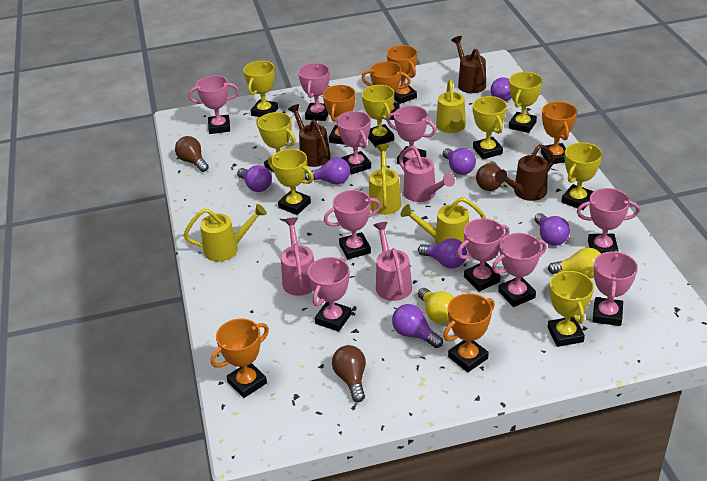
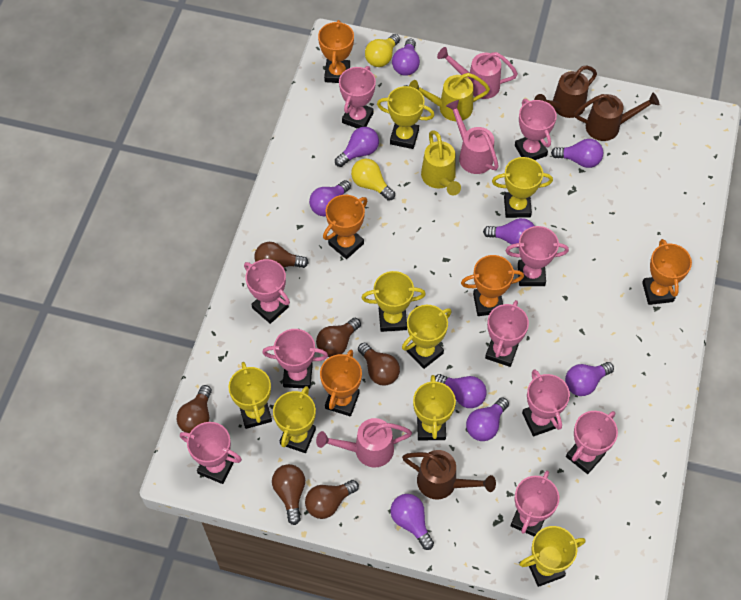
brown light bulb: [175,136,209,172] [332,345,366,402] [476,161,502,191] = 3 -> [177,385,212,433] [254,242,309,268] [272,464,305,525] [305,480,359,519] [316,318,361,357] [358,343,400,386] = 6
orange trophy: [211,319,269,398] [323,85,355,145] [362,61,411,120] [387,45,417,104] [443,293,495,372] [541,101,577,165] = 6 -> [318,20,354,83] [320,350,362,416] [323,195,368,259] [461,255,524,316] [642,239,692,305] = 5
purple light bulb: [237,165,272,192] [305,157,350,184] [392,304,443,348] [418,238,467,269] [443,148,476,175] [491,77,512,102] [534,213,570,246] = 7 -> [309,180,351,216] [335,127,379,167] [390,494,434,550] [392,39,420,76] [435,374,487,408] [466,397,509,441] [483,218,534,248] [551,139,603,168] [565,362,614,396] = 9
yellow watering can: [184,204,267,262] [369,144,402,215] [401,197,487,249] [436,80,466,133] = 4 -> [409,73,490,121] [421,130,461,195] = 2

